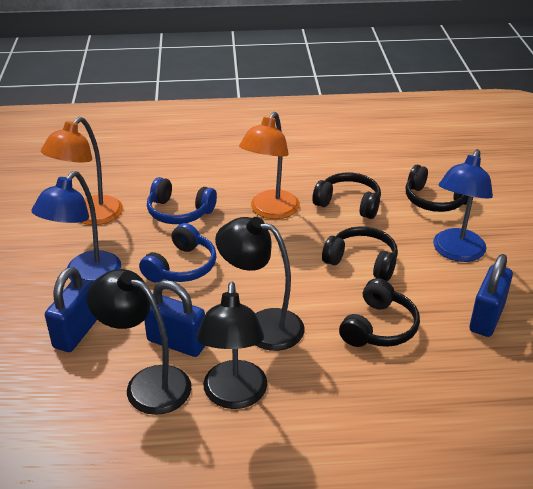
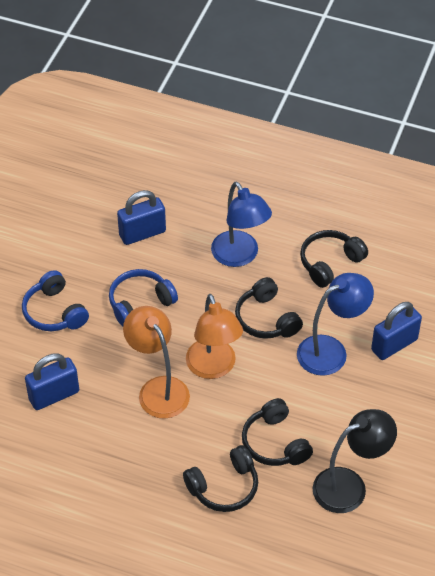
black lamp: [87,269,191,415] [197,282,267,409] [215,217,304,351] = 3 -> [313,409,397,513] = 1

